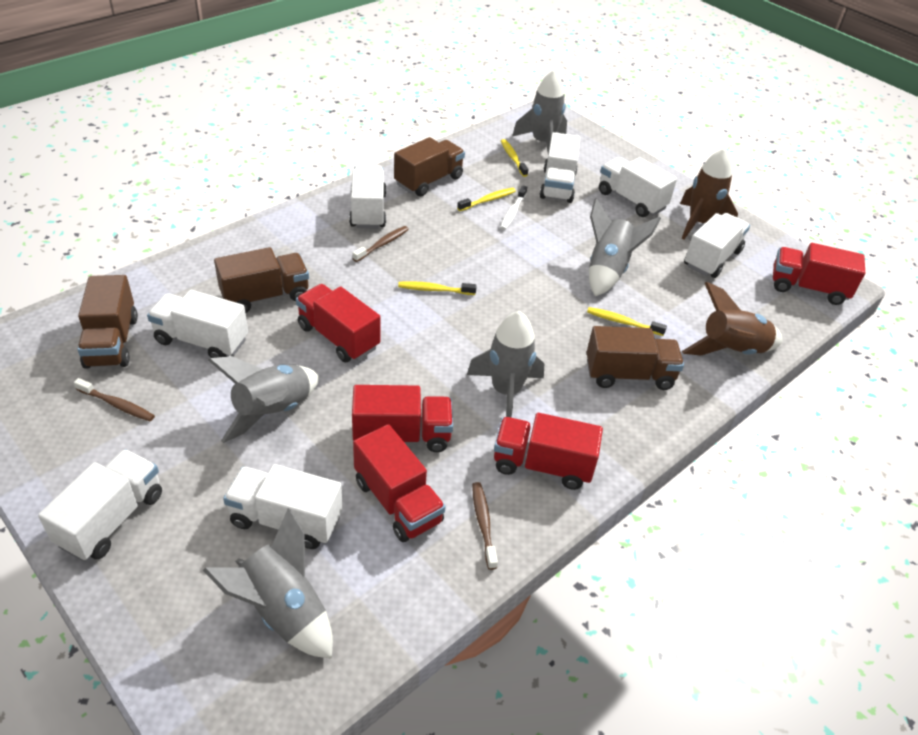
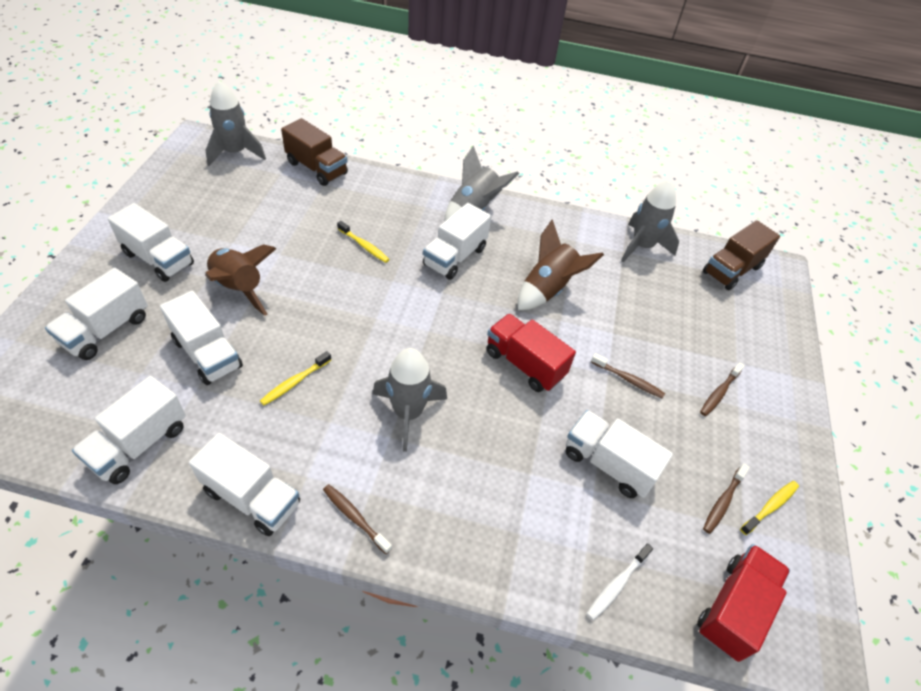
brown toothbrush: [74,378,155,421] [352,226,409,262] [472,482,498,570] = 3 -> [323,484,392,554] [591,353,665,399] [700,362,745,416] [703,463,750,534] = 4
brown truck: [77,275,138,369] [214,247,309,313] [394,137,465,196] [586,326,684,390] = 4 -> [281,118,348,186] [703,220,780,290] = 2
grey rocket: [203,508,333,659] [208,356,319,443] [467,311,544,417] [512,70,567,154] [589,198,661,296] = 5 -> [206,81,266,166] [373,348,447,452] [444,145,519,222] [621,180,679,262] = 4
red truck: [296,284,380,362] [352,385,453,452] [353,424,446,542] [494,413,603,490] [773,243,865,305] = 5 -> [486,314,576,392] [697,544,790,662] = 2
yellow toothbrush: [398,281,477,295] [457,188,516,211] [501,139,528,177] [587,307,667,336] = 4 -> [260,351,331,405] [337,221,390,263] [740,481,799,535] = 3

